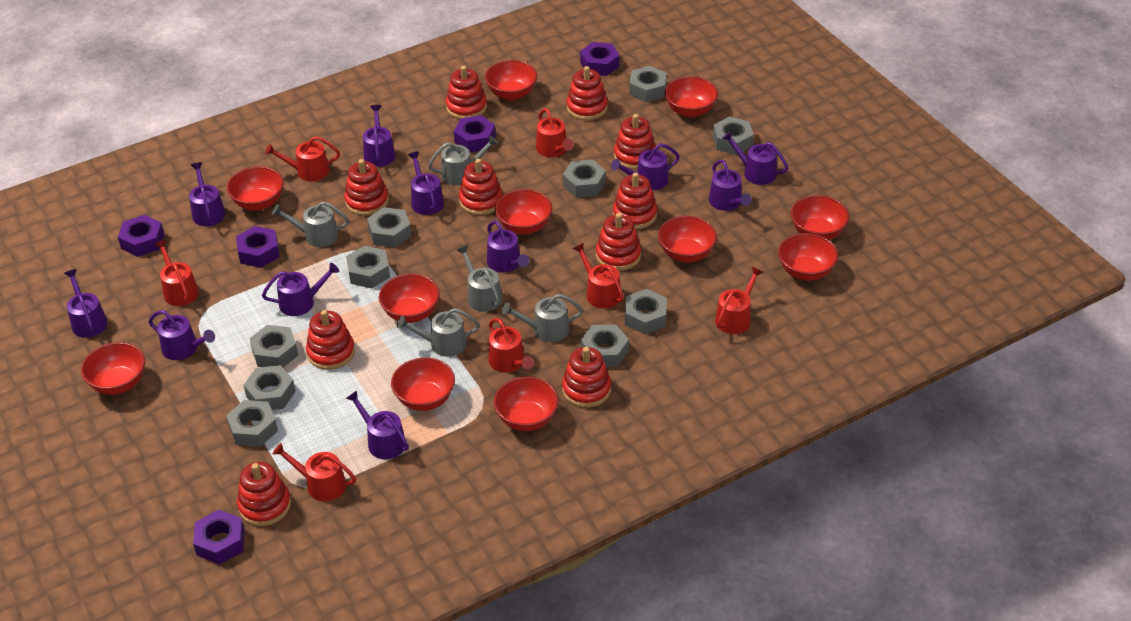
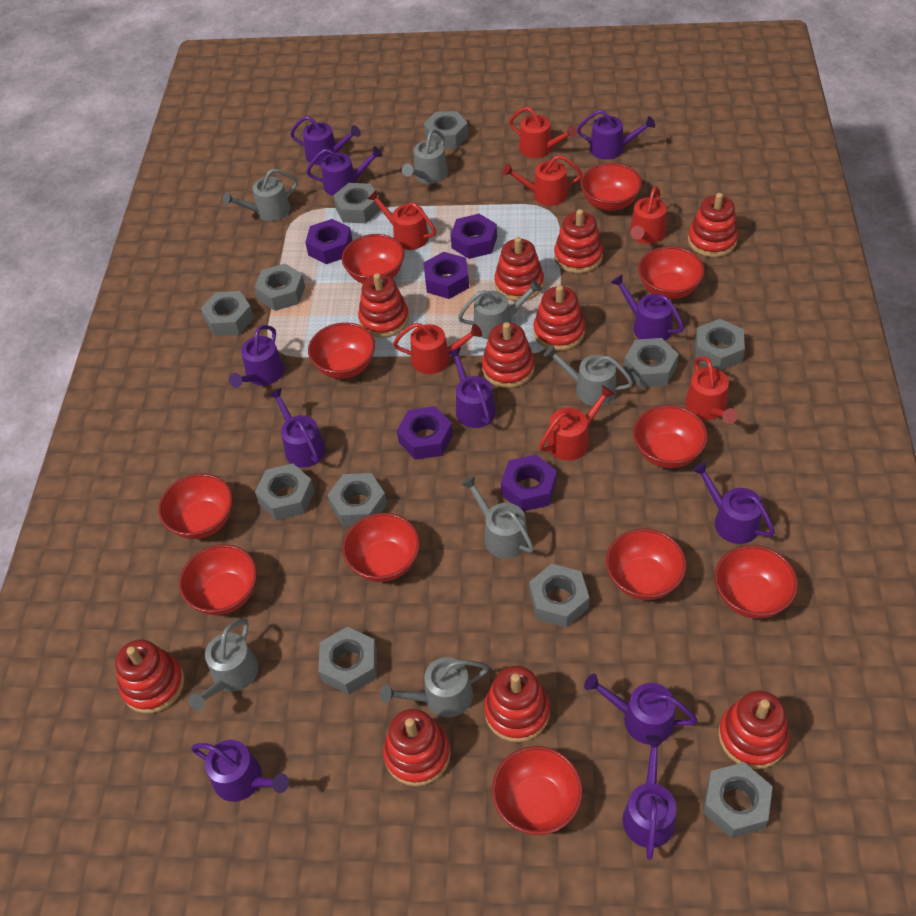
grey nut: [226,400,278,447] [244,365,296,410] [249,325,298,367] [346,246,390,288] [367,207,411,248] [563,159,606,198] [581,324,629,367] [625,289,667,334] [629,66,667,102] [713,117,754,155] = 10 -> [201,291,254,336] [255,264,305,311] [255,463,314,520] [318,627,377,694] [327,473,387,527] [333,183,381,223] [424,111,468,149] [529,564,589,628] [624,338,679,387] [695,319,745,370] [703,762,773,838] = 11
grey watering can: [272,202,349,247] [397,308,480,357] [428,135,498,185] [457,245,502,312] [502,294,583,342] = 5 -> [188,619,258,711] [223,169,297,221] [380,657,489,717] [402,129,448,184] [458,280,542,339] [461,476,534,559] [544,345,633,406] = 7

